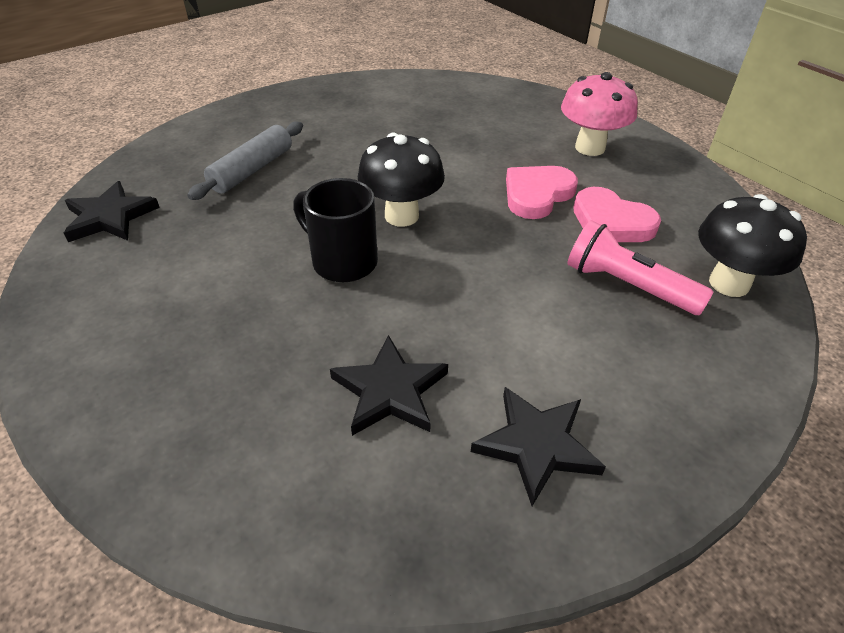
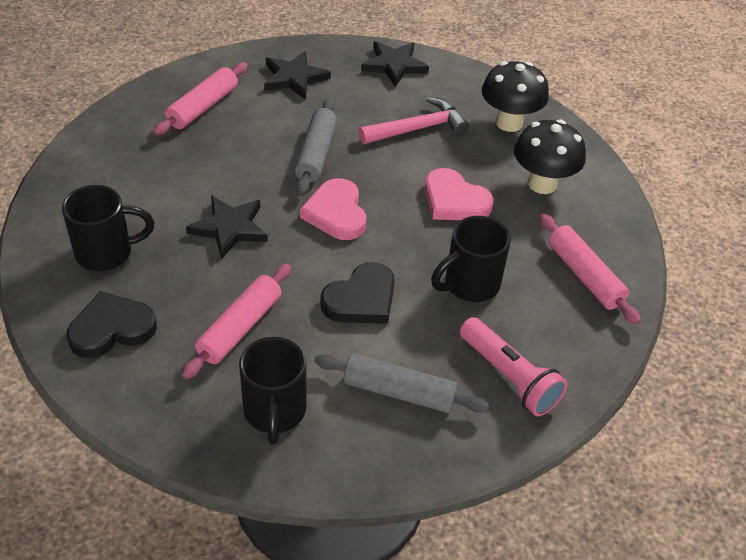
black heart: none = 0 -> [67,291,157,358] [320,262,395,324] = 2
black mug: [293,178,378,282] = 1 -> [62,185,154,271] [239,337,307,444] [431,216,511,302] = 3
grey rolling pin: [187,122,303,200] = 1 -> [295,99,337,195] [314,354,489,413] = 2
pink hammer: none = 0 -> [359,97,469,144] = 1
pink mushroom: [561,72,638,156] = 1 -> none = 0
pink rolling pin: none = 0 -> [153,62,247,136] [182,264,291,379] [539,214,641,325] = 3

